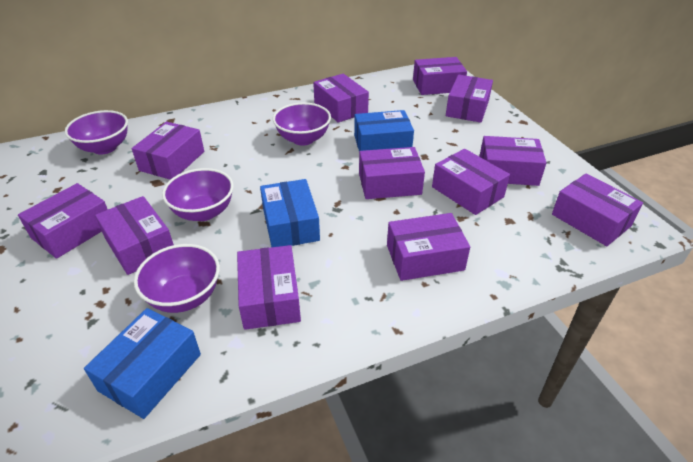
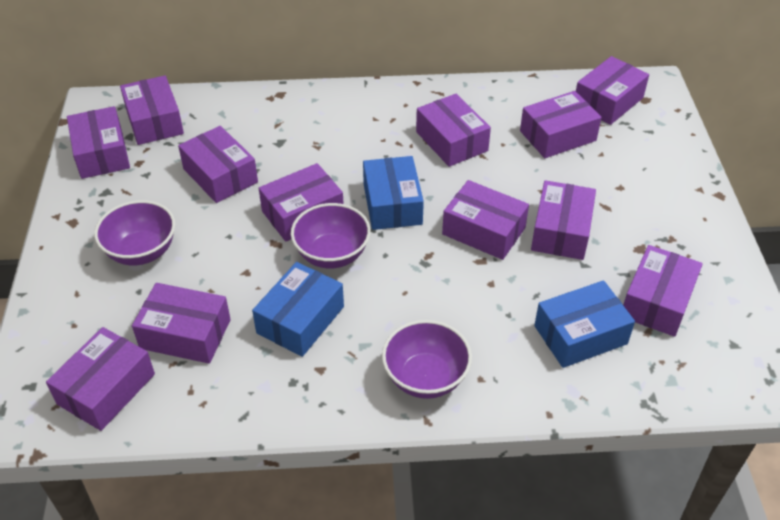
purple bowl: [65,110,128,154] [134,244,220,313] [162,168,234,221] [273,102,331,146] = 4 -> [94,200,175,265] [291,203,371,268] [382,320,472,399] = 3

